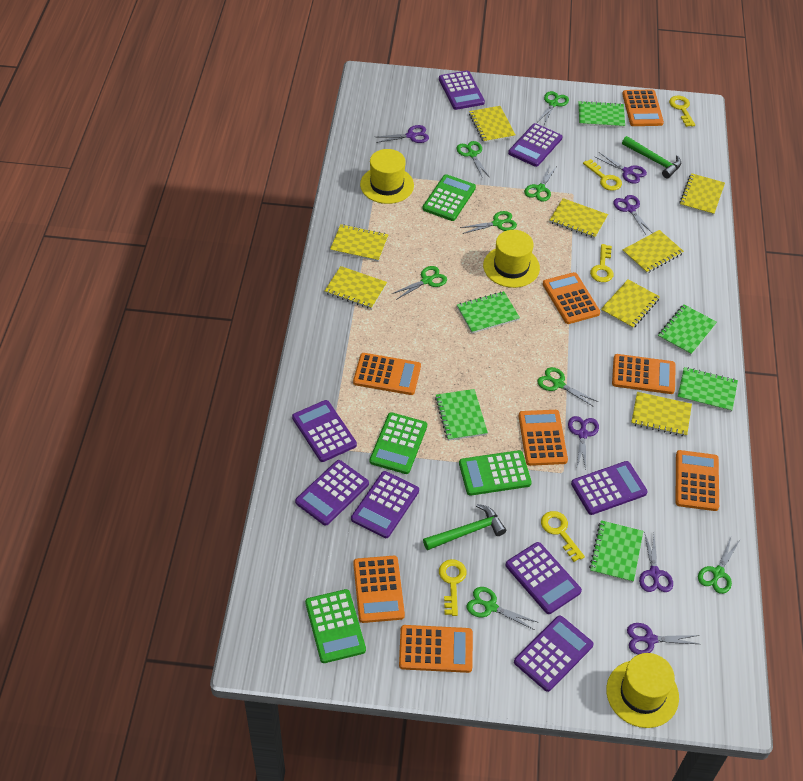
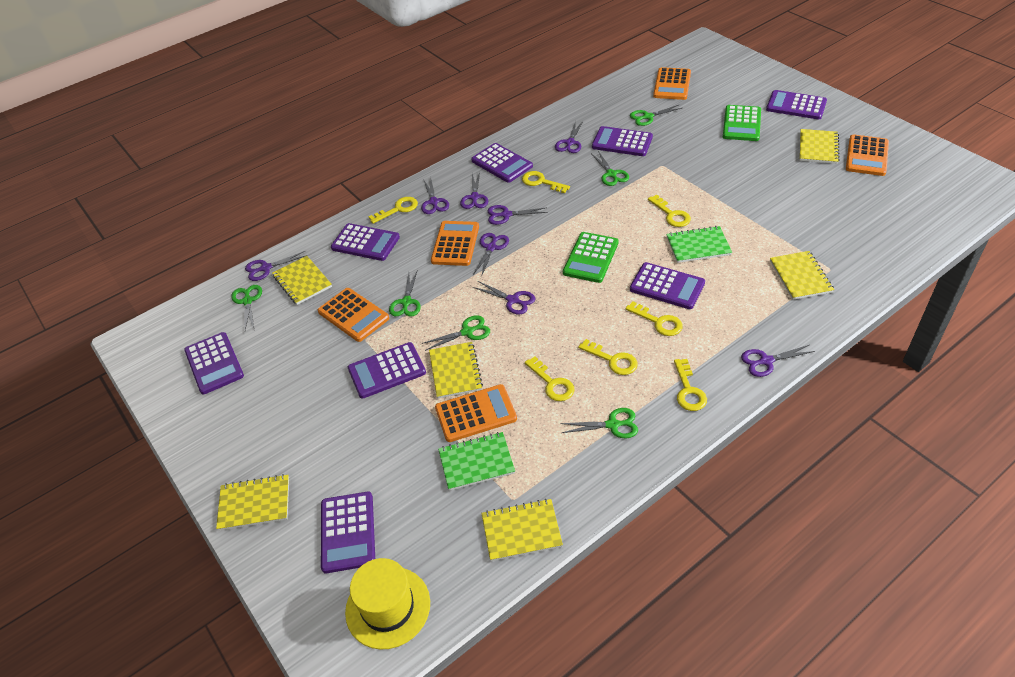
green calculator: [305,589,366,663] [370,412,427,474] [422,174,476,221] [459,450,532,496] = 4 -> [563,232,619,283] [723,105,761,141] = 2
green hammer: [423,504,506,550] [622,136,681,178] = 2 -> none = 0
green notebook: [435,389,488,441] [457,291,520,333] [578,101,625,128] [589,520,643,583] [658,305,717,355] [677,367,738,412] = 6 -> [438,432,515,491] [666,226,732,263] = 2
green scissors: [392,266,447,300] [456,141,490,178] [460,211,517,234] [467,587,537,630] [524,165,557,202] [537,367,598,407] [538,91,569,124] [698,537,740,594] = 8 -> [231,285,262,330] [389,271,421,317] [422,315,490,351] [560,408,638,438] [592,151,629,186] [630,105,682,126] = 6
orange calculator: [353,353,421,395] [353,556,405,623] [399,625,473,673] [519,410,568,466] [543,272,600,324] [612,354,676,394] [622,90,664,126] [675,450,719,511] = 8 -> [318,288,389,342] [431,221,479,266] [435,384,517,442] [653,67,691,100] [846,134,889,176] = 5
purple scissors: [376,125,429,143] [568,416,599,470] [596,152,647,184] [613,195,652,234] [627,623,699,655] [639,532,673,592] = 6 -> [245,251,308,281] [421,179,449,214] [460,172,488,209] [473,233,509,277] [473,281,536,315] [487,205,548,225] [555,121,583,153] [741,345,815,377] = 8
yellow hat: [360,149,414,204] [483,230,540,288] [606,653,679,728] = 3 -> [345,558,430,650] = 1
yellow key: [439,559,467,616] [541,511,585,562] [583,159,622,191] [590,244,614,282] [669,96,695,127] = 5 -> [368,197,418,224] [522,171,570,193] [525,356,575,401] [578,339,638,375] [625,301,683,336] [648,194,691,227] [674,359,707,411] = 7
yellow notebook: [325,266,387,309] [330,224,388,262] [469,106,515,143] [550,198,608,239] [601,279,660,329] [622,230,684,274] [631,392,692,437] [679,173,725,215] = 8 -> [216,474,289,531] [272,256,332,305] [429,342,483,398] [481,499,563,561] [770,251,834,300] [800,129,840,164] = 6

